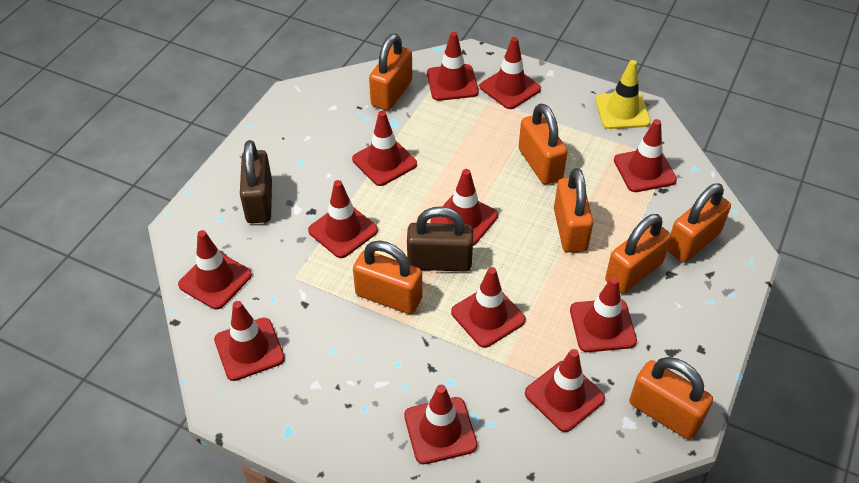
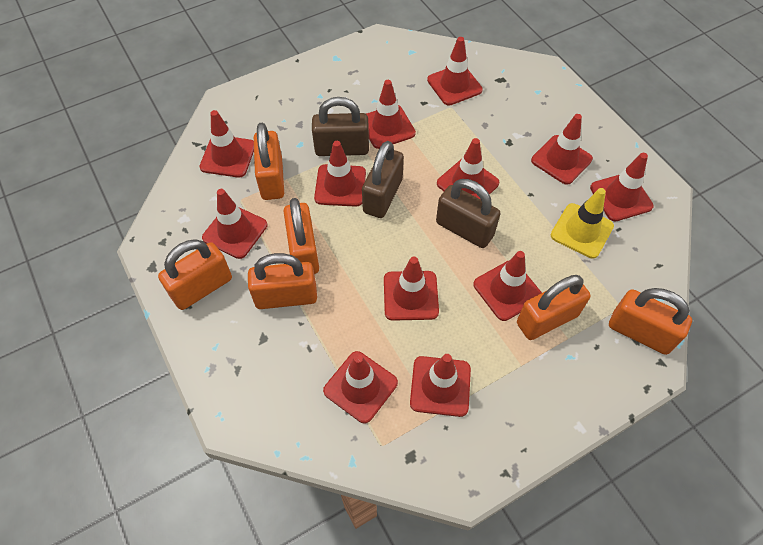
brown padlock: [240,140,272,223] [407,206,473,272] = 2 -> [312,97,369,156] [362,141,404,218] [436,179,501,248] = 3
orange padlock: [353,241,422,314] [369,33,413,111] [518,104,568,185] [554,168,593,253] [605,214,671,294] [629,357,713,440] [667,183,731,262] = 7 -> [158,239,232,310] [248,253,317,309] [254,123,284,200] [283,198,319,274] [517,275,590,340] [609,288,692,355] = 6

